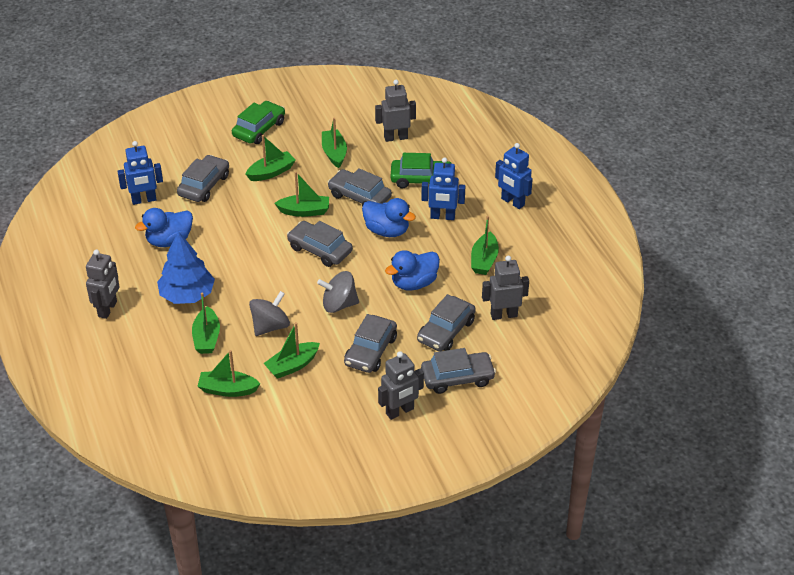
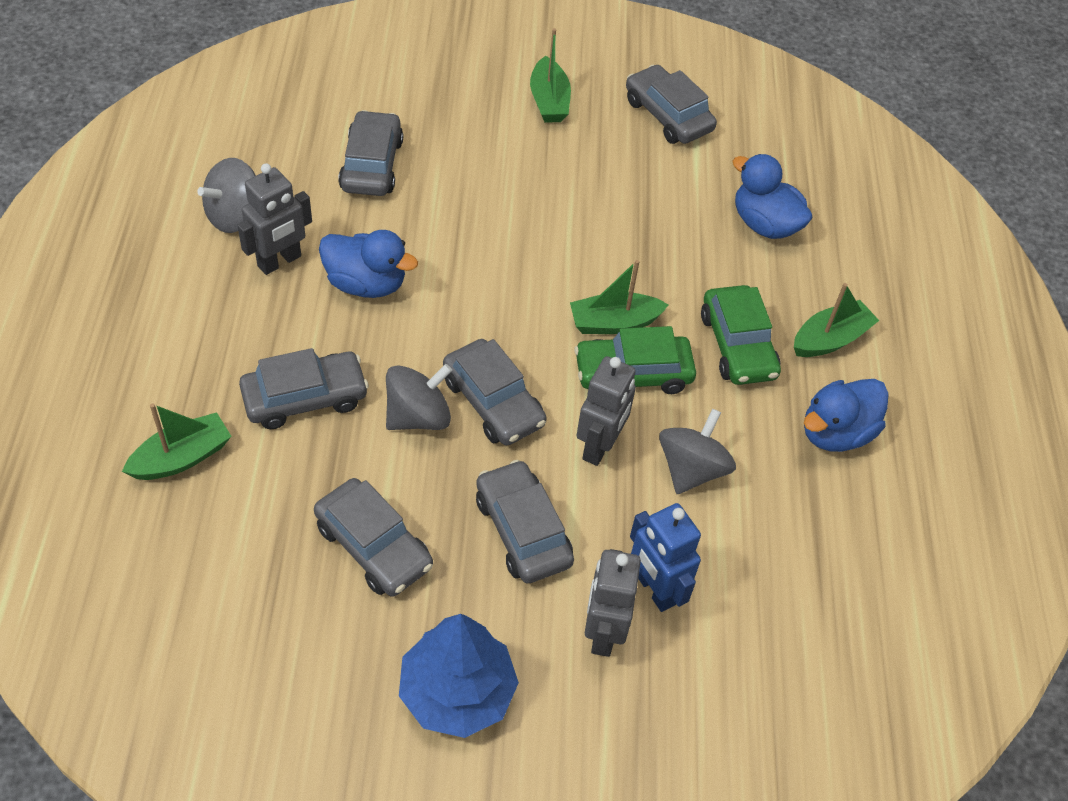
blue robot: [117,141,163,205] [421,157,465,220] [495,143,533,209] = 3 -> [630,503,701,612] = 1
green boat: [192,292,220,354] [197,350,260,397] [246,135,296,181] [263,322,320,379] [274,172,329,217] [322,118,347,168] [471,216,499,275] = 7 -> [122,403,231,480] [530,28,571,123] [570,260,668,334] [794,283,879,357] = 4
grey robot: [86,249,120,319] [375,80,416,142] [378,351,424,420] [482,256,529,320] = 4 -> [237,163,312,275] [576,356,636,466] [585,549,641,657] = 3
grey spinning top: [249,291,290,336] [317,271,359,313] = 2 -> [197,158,256,233] [386,364,452,430] [659,409,736,494] = 3

